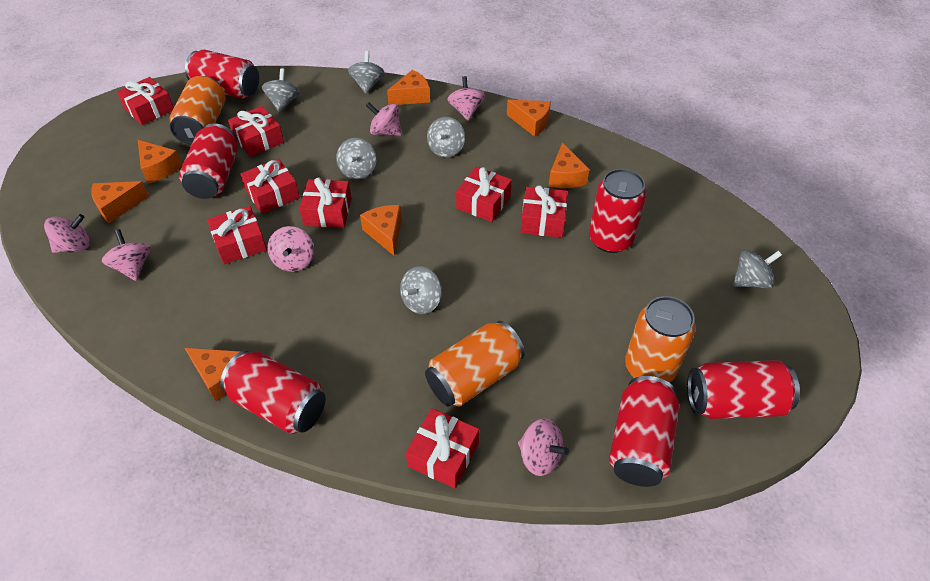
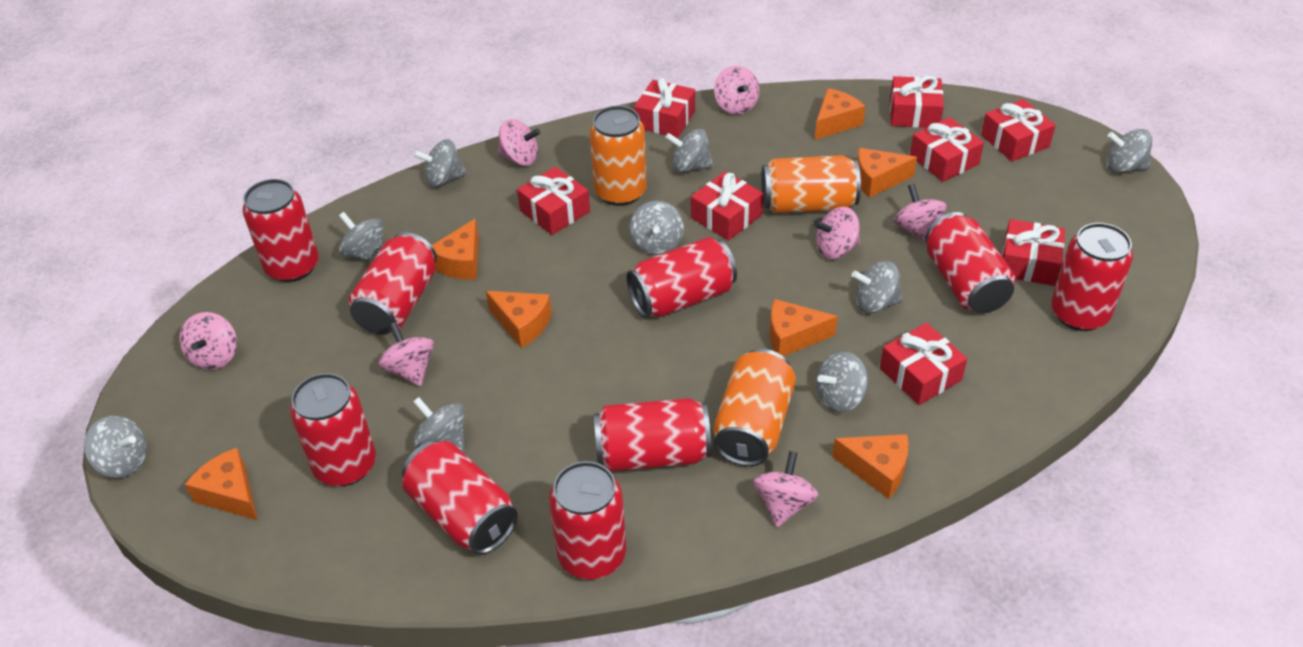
grey spinning top: [262,68,300,112] [336,138,376,179] [348,51,385,94] [400,266,442,314] [427,117,465,158] [733,250,782,289] = 6 -> [84,415,147,478] [339,212,384,261] [413,139,467,187] [413,397,465,453] [629,201,684,255] [665,129,714,173] [816,351,868,413] [852,261,902,313] [1107,129,1152,173] = 9
pink spinning top: [44,214,90,253] [102,229,150,281] [268,226,314,272] [366,102,402,136] [447,76,485,121] [518,418,569,476] = 6 -> [179,312,237,370] [378,322,434,387] [498,119,541,166] [714,66,760,115] [753,451,818,528] [814,207,860,259] [894,184,947,243] = 7
red can: [179,123,238,199] [185,50,259,99] [220,351,326,434] [589,169,647,253] [609,376,679,487] [687,360,800,419] = 6 -> [243,179,319,282] [290,373,376,486] [349,232,437,335] [402,441,518,555] [549,461,626,579] [594,398,711,471] [627,237,737,318] [925,212,1015,314] [1051,223,1133,331] = 9

